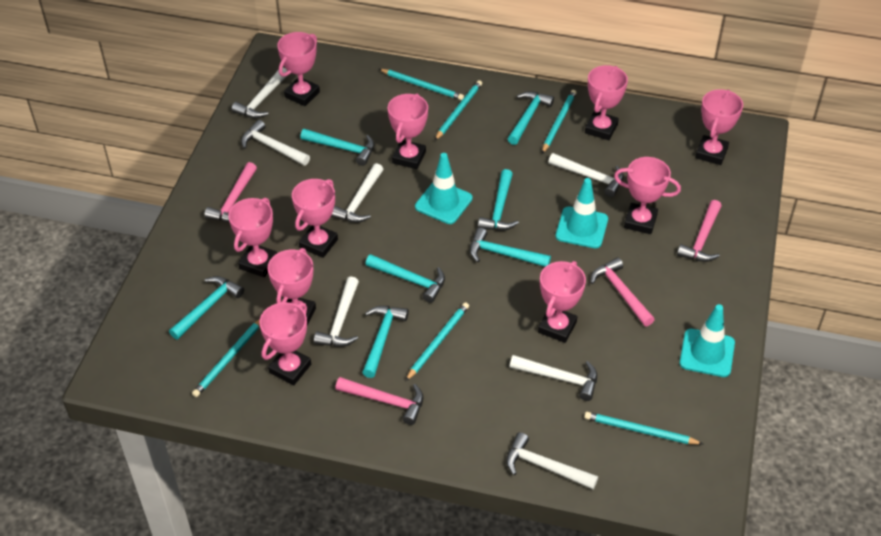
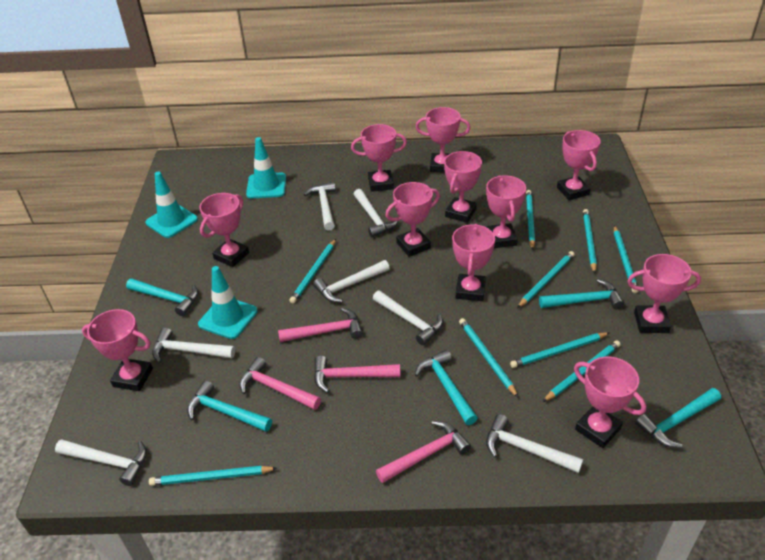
pink trophy: [228,198,277,277] [259,302,311,385] [268,248,316,326] [277,32,320,106] [292,179,338,258] [388,93,428,169] [538,261,586,343] [585,65,628,140] [614,157,681,234] [695,89,743,165] = 10 -> [82,309,153,391] [200,193,249,267] [351,124,407,192] [385,182,440,257] [415,107,471,173] [444,151,482,223] [452,224,495,301] [486,175,526,248] [557,130,601,200] [574,356,646,448] [627,254,701,333] = 11
turquoise hammer: [169,276,244,340] [300,129,374,166] [362,306,409,378] [365,254,445,303] [470,228,551,267] [478,169,519,231] [508,91,554,145] = 7 -> [126,278,198,316] [187,381,272,432] [415,350,478,425] [539,279,624,309] [635,388,721,448] = 5
turquoise pencil: [192,319,260,397] [379,69,464,100] [406,302,469,381] [435,80,482,140] [542,90,577,154] [584,412,703,445] = 6 -> [149,466,277,486] [290,239,336,304] [459,318,518,397] [510,332,609,368] [517,251,575,308] [526,190,535,250] [543,340,621,402] [583,209,597,273] [614,225,638,293] = 9

